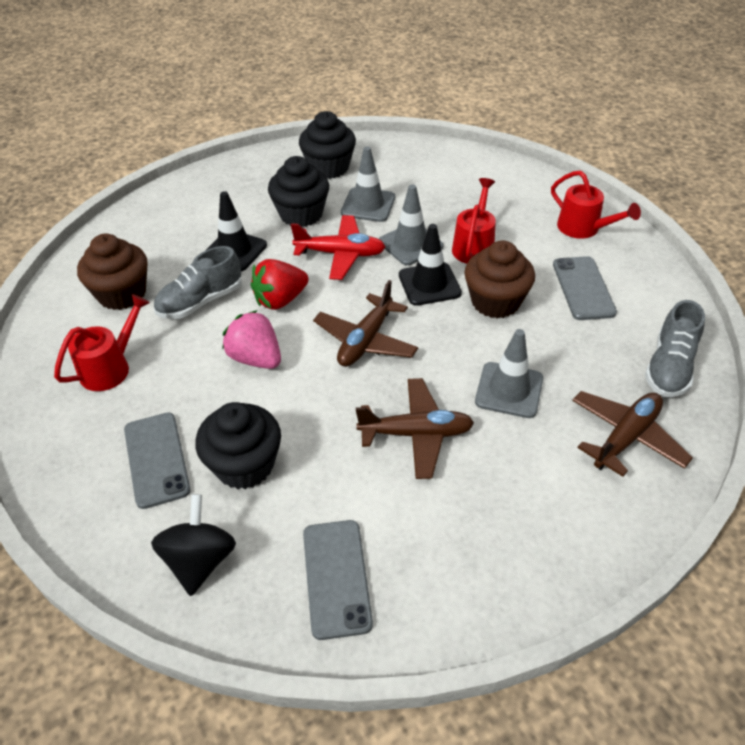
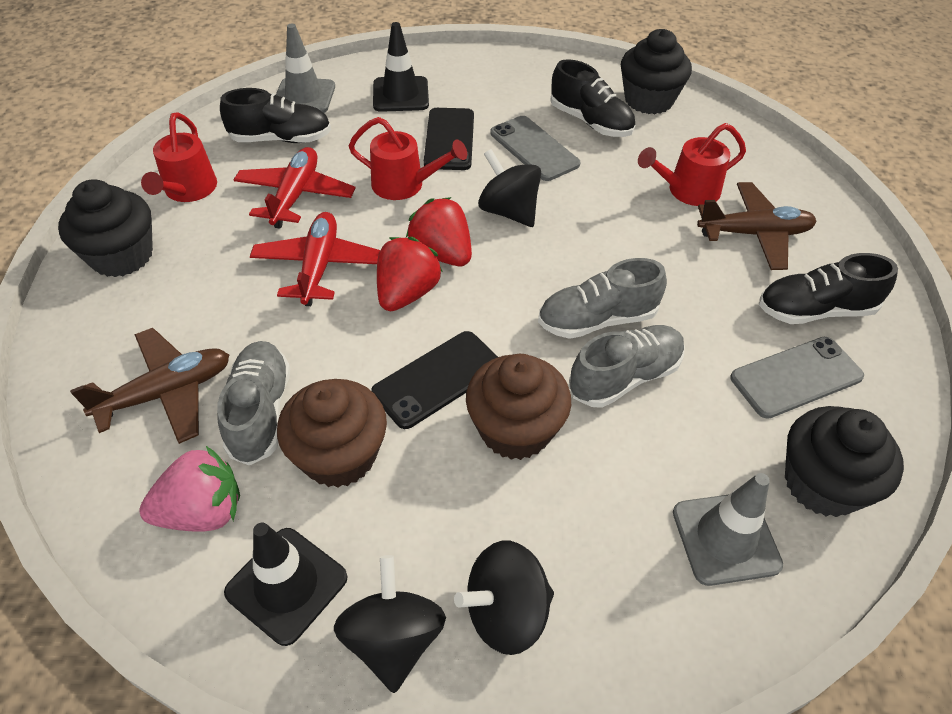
black phone: none = 0 -> [371,331,498,429] [424,108,474,170] = 2
black shoe: none = 0 -> [220,88,331,143] [550,59,635,137] [759,253,898,324] = 3
black spinning top: [151,494,236,596] = 1 -> [334,555,446,693] [454,541,554,655] [478,149,541,227] = 3
brown plane: [313,280,418,367] [356,378,474,479] [572,391,693,477] = 3 -> [70,328,229,444] [697,182,817,270] = 2
grey phone: [124,412,191,509] [303,520,373,640] [553,256,617,320] = 3 -> [490,116,580,181] [730,337,864,419] = 2
grey shoe: [154,246,242,319] [645,300,705,397] = 2 -> [217,341,290,465] [538,258,667,339] [569,325,685,408] = 3
grey traffic cone: [341,147,395,222] [379,184,443,265] [475,329,543,418] = 3 -> [276,24,335,113] [673,473,783,586] = 2
red plane: [291,215,385,280] = 1 -> [234,147,356,228] [250,212,380,306] = 2
red strawberry: [251,259,309,310] = 1 -> [377,237,442,311] [406,197,472,266] = 2

